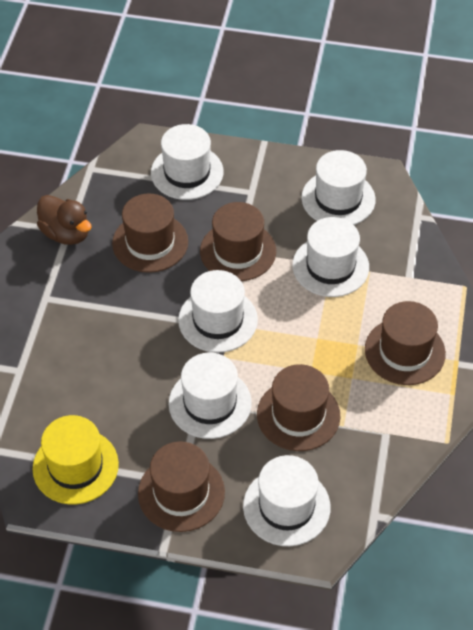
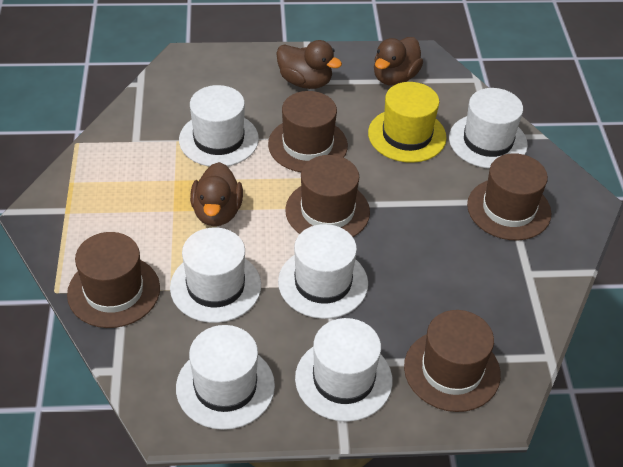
brown duck: [37,195,92,245] = 1 -> [190,162,243,226] [276,40,342,89] [374,37,423,86] = 3

